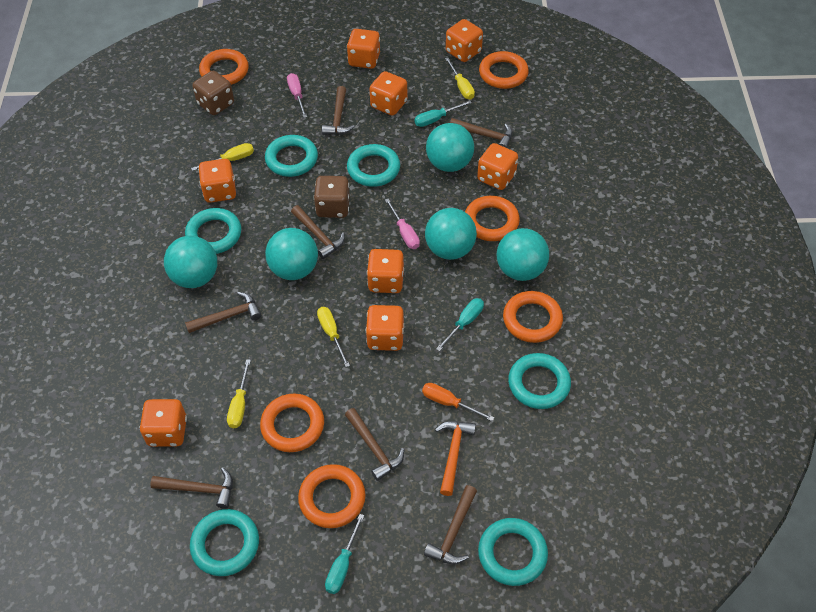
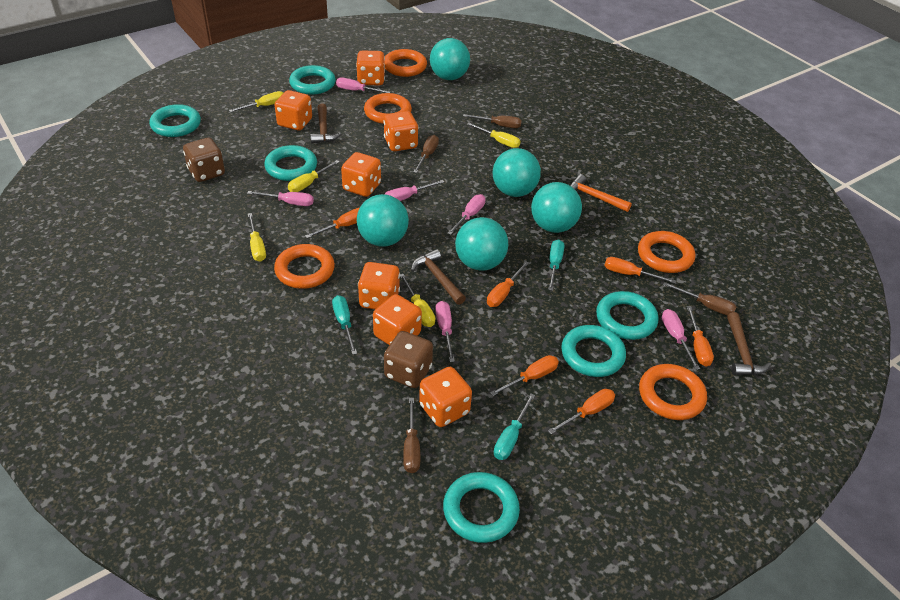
brown hammer: [150,468,233,509] [185,292,261,333] [291,205,345,259] [322,86,355,135] [345,408,404,481] [424,485,477,564] [450,118,512,148] = 7 -> [310,103,341,144] [411,249,466,305] [727,312,771,375] = 3
brown screwdriver: none = 0 -> [403,398,420,473] [414,135,439,173] [463,114,522,128] [663,282,736,315] = 4
orange dice: [140,399,187,447] [198,159,236,203] [347,29,380,69] [366,305,404,351] [367,249,404,293] [370,71,407,116] [446,19,483,62] [477,143,518,190] = 8 -> [275,90,312,130] [341,152,381,197] [356,51,385,85] [358,262,400,309] [373,294,422,345] [383,111,418,151] [419,367,472,427] = 7
orange ring: [199,49,249,85] [260,394,324,452] [298,464,366,528] [465,196,520,241] [479,51,529,89] [503,291,563,343] = 6 -> [274,244,335,289] [364,93,412,124] [384,49,427,77] [638,231,695,273] [639,364,707,420] = 5
orange screwdriver: [422,383,494,421] = 1 -> [305,208,359,238] [487,261,529,307] [490,355,559,396] [548,389,615,434] [604,257,676,284] [687,306,714,367] = 6
pink screwdriver: [287,73,307,118] [385,199,420,249] = 2 -> [247,191,314,206] [336,78,390,93] [385,180,444,201] [435,301,455,362] [447,194,485,235] [662,309,700,370] = 6
yellow screwdriver: [191,143,254,171] [227,359,251,428] [317,307,350,367] [445,57,475,100] = 4 -> [229,91,284,112] [248,213,266,262] [288,160,340,192] [400,274,435,327] [467,123,520,148] = 5

